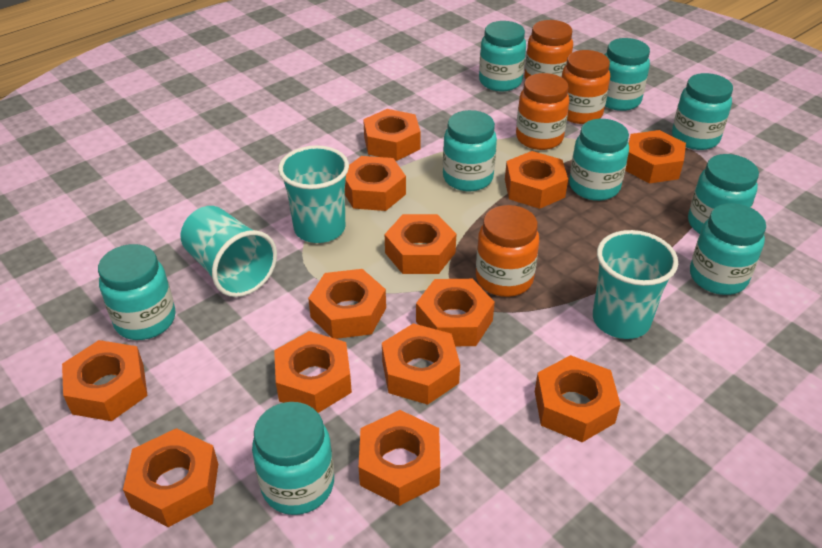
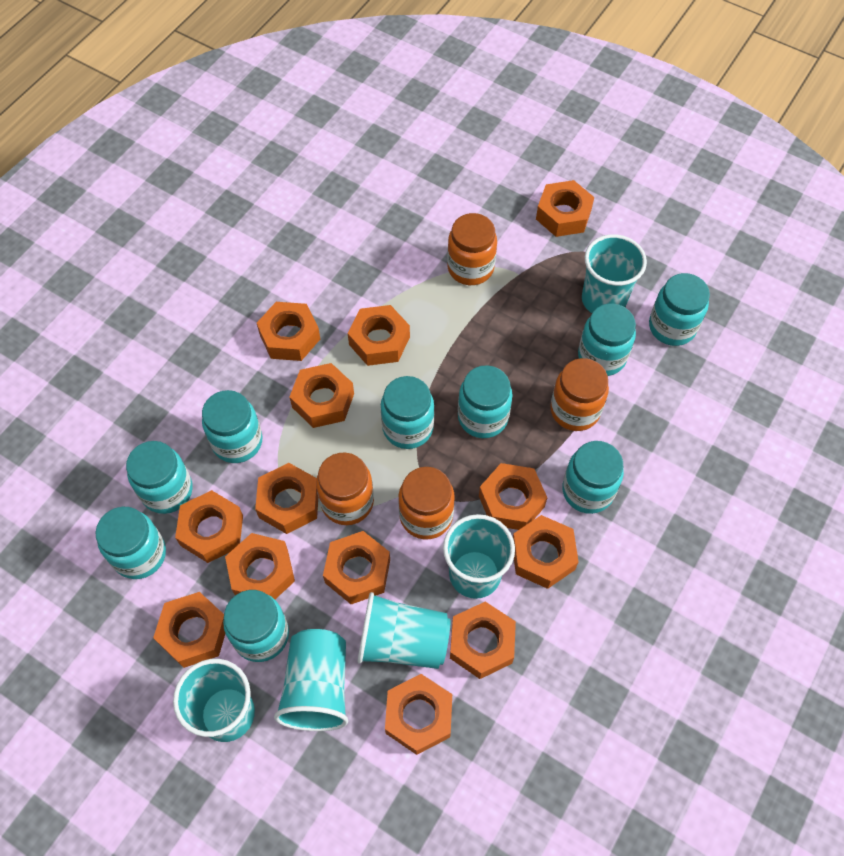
turquoise cup: [181,206,277,297] [278,145,349,243] [593,230,678,339] = 3 -> [173,659,255,742] [274,629,348,731] [357,592,451,669] [443,514,515,599] [582,234,647,313] = 5

